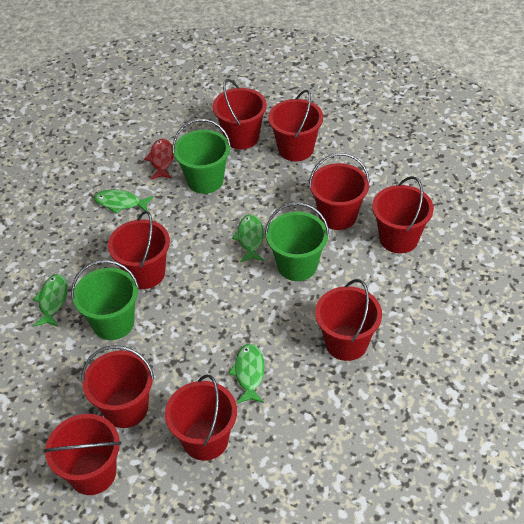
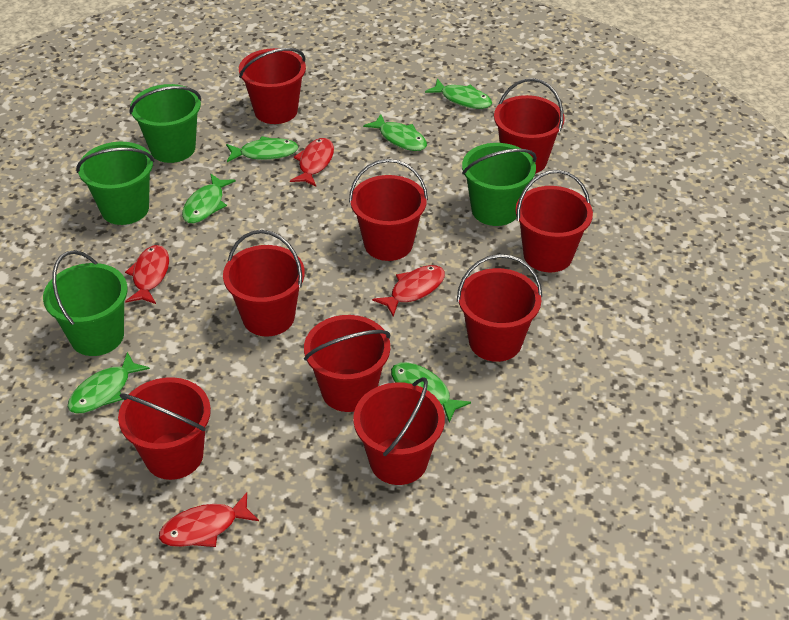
green bucket: [71,260,139,340] [173,119,231,194] [265,202,329,281] = 3 -> [43,250,128,356] [76,142,154,225] [129,84,201,163] [462,143,537,226] = 4
green fish: [32,274,68,327] [94,189,154,214] [228,344,265,404] [232,214,264,262] = 4 -> [68,352,150,413] [182,174,236,223] [226,136,299,162] [363,114,427,151] [391,362,471,422] [425,78,492,109] = 6
red fish: [144,139,174,180] = 1 -> [125,245,169,304] [159,492,259,547] [290,138,334,187] [372,265,445,317] = 4

